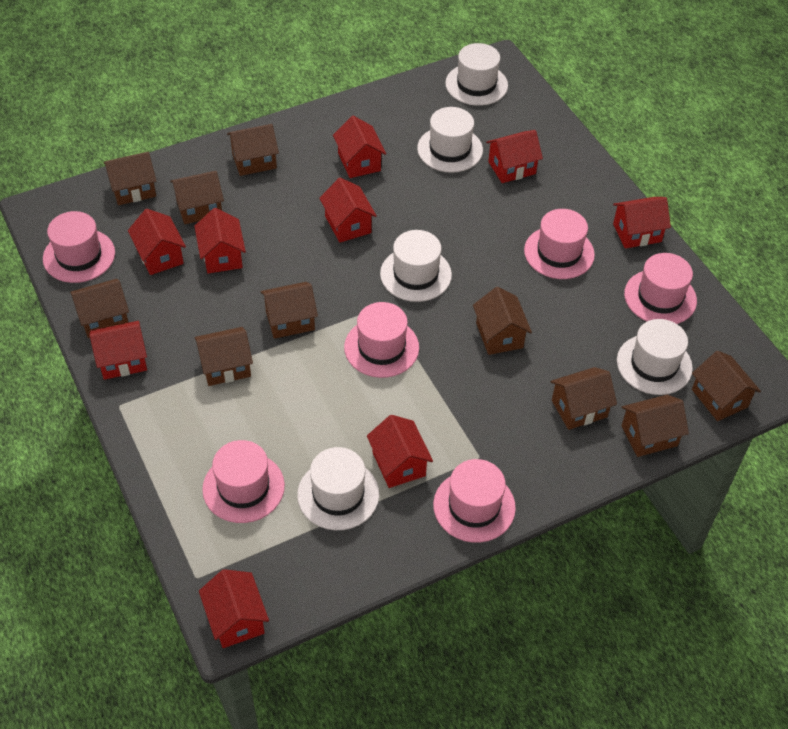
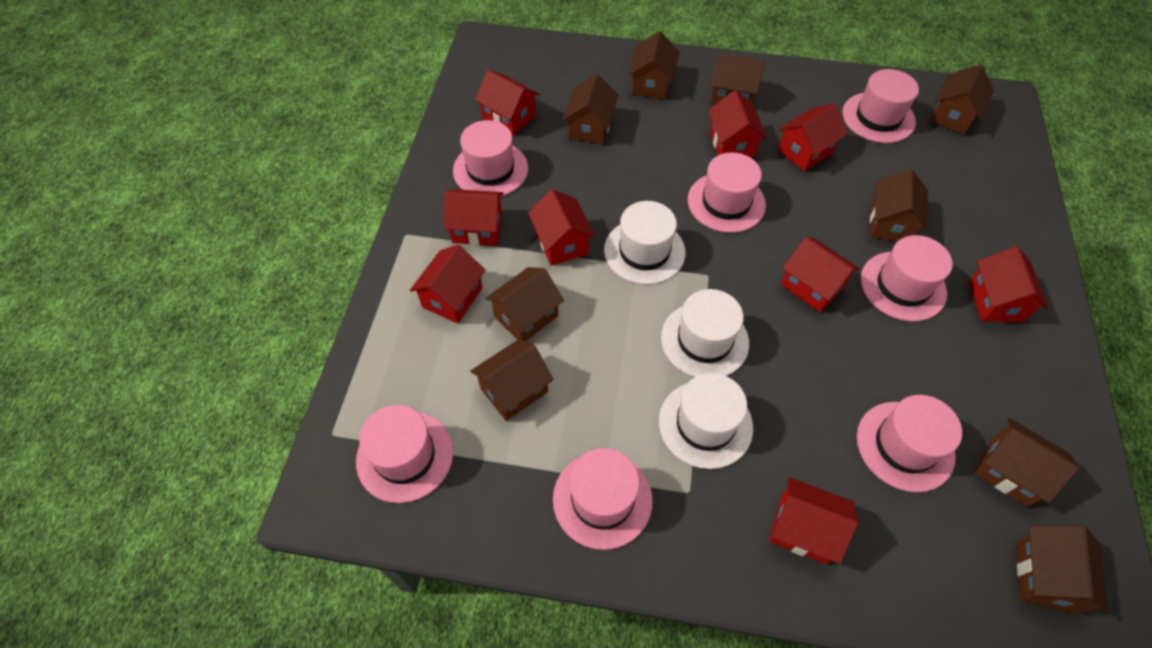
brown house: [70,279,129,338] [104,152,157,205] [170,171,224,224] [194,327,253,386] [227,124,279,176] [261,282,318,339] [473,287,532,355] [550,367,617,430] [621,395,689,457] [692,351,761,421] = 10 -> [470,339,554,421] [485,267,564,341] [563,74,619,144] [629,31,679,99] [710,53,765,104] [870,169,929,242] [929,65,994,134] [974,418,1079,507] [1017,526,1109,615] = 9
pink hat: [43,211,115,283] [202,440,285,523] [344,302,419,378] [433,459,516,543] [524,209,595,279] [624,253,697,324] = 6 -> [356,405,453,503] [453,120,528,197] [553,448,653,550] [688,152,766,233] [842,69,919,143] [857,395,962,492] [861,235,953,322] = 7
white hat: [297,447,379,530] [380,230,452,302] [417,107,483,173] [445,43,508,106] [617,319,693,395] = 5 -> [604,201,685,285] [659,373,753,469] [661,289,749,377] = 3

